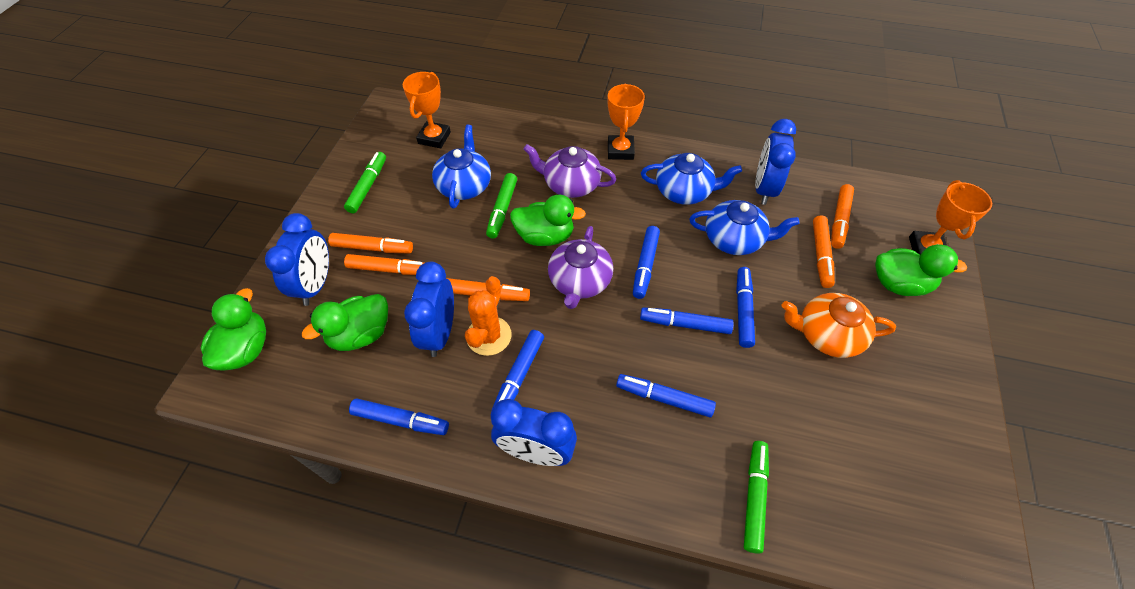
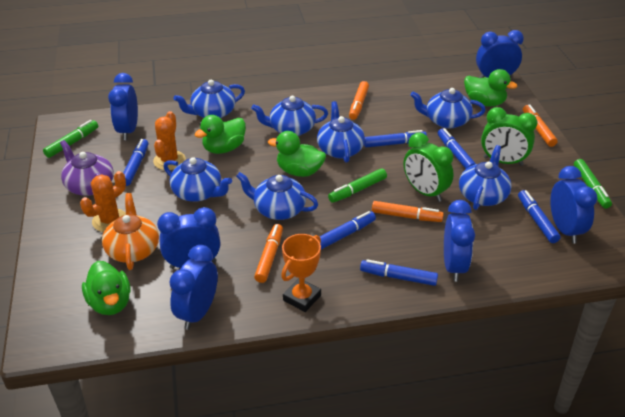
blue clock: [265,213,329,306] [404,262,454,357] [491,399,577,466] [755,119,796,205] = 4 -> [108,73,138,140] [157,207,220,269] [169,245,218,330] [444,200,475,282] [476,30,524,78] [550,166,597,244] = 6
blue teapot: [432,125,491,209] [641,153,742,205] [690,200,799,255] = 3 -> [163,157,232,202] [174,80,245,118] [236,172,318,220] [251,96,328,136] [317,101,365,163] [410,88,486,128] [459,145,512,210] = 7
green clock: none = 0 -> [404,132,454,202] [481,107,537,166] = 2
orange cactus: [465,276,511,356] = 1 -> [80,171,126,232] [153,111,186,170] = 2
orange marker: [328,233,413,254] [344,254,424,275] [446,278,530,301] [813,215,835,288] [831,184,854,249] = 5 -> [254,224,283,283] [349,81,369,120] [372,201,444,222] [523,105,558,147] = 4
orange trophy: [403,72,451,149] [607,84,645,160] [909,180,992,255] = 3 -> [281,234,321,312] = 1
purple teapot: [524,144,616,198] [548,226,613,309] = 2 -> [60,140,114,196] = 1

